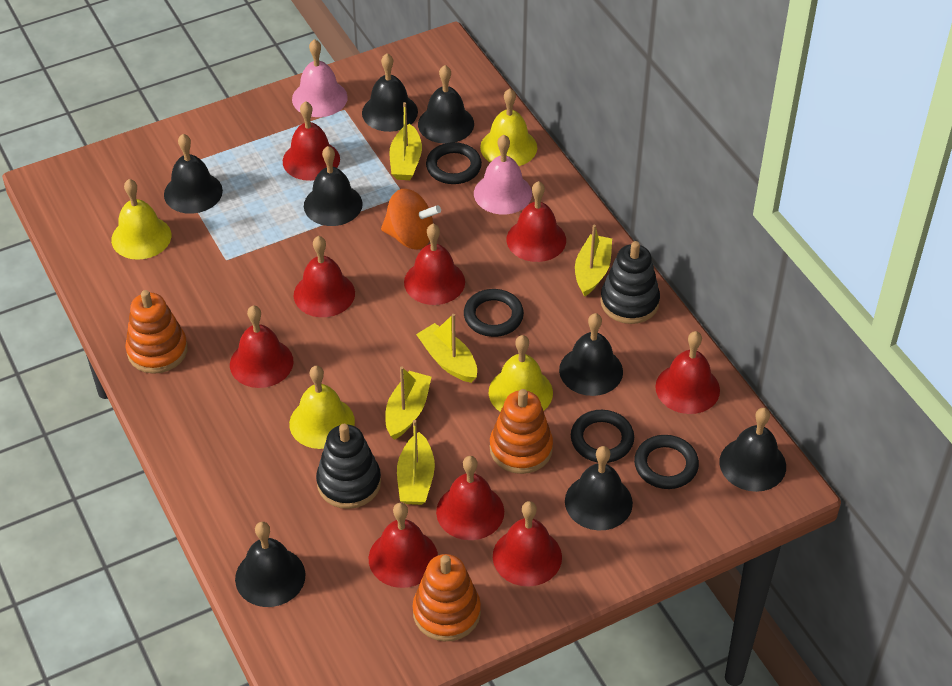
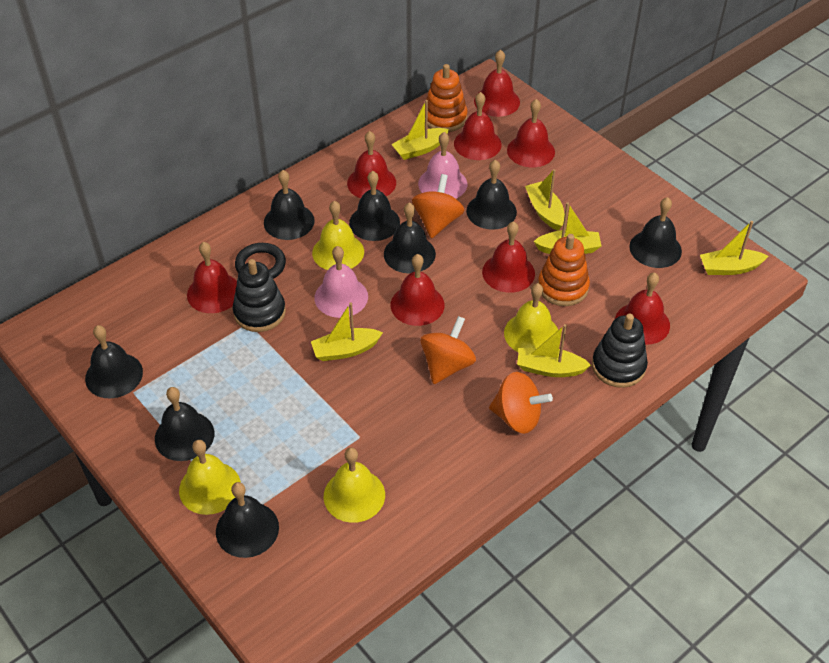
black ring: [426,142,482,184] [464,289,524,337] [571,410,634,463] [634,435,699,489] = 4 -> [235,243,286,279] = 1
orange spinning top: [381,189,441,249] = 1 -> [412,174,465,238] [420,316,476,384] [489,372,553,434] = 3
orange stacking toy: [125,290,188,374] [413,554,481,641] [490,389,553,474] = 3 -> [426,64,467,132] [538,234,590,306] = 2
red bell: [230,305,293,388] [283,101,340,181] [294,236,355,317] [369,503,438,588] [404,224,465,305] [436,456,504,540] [493,501,562,587] [507,181,566,262] [655,331,720,414] = 9 -> [187,242,237,313] [347,131,396,198] [391,254,445,326] [454,92,502,160] [474,50,520,117] [482,221,535,293] [507,99,555,167] [615,272,670,345] = 8
yellow boat: [385,367,431,440] [389,102,422,180] [397,420,435,505] [416,314,477,383] [575,225,612,297] = 5 -> [311,303,383,361] [391,100,449,160] [517,324,591,377] [525,169,565,231] [533,202,601,254] [700,221,768,275] = 6

